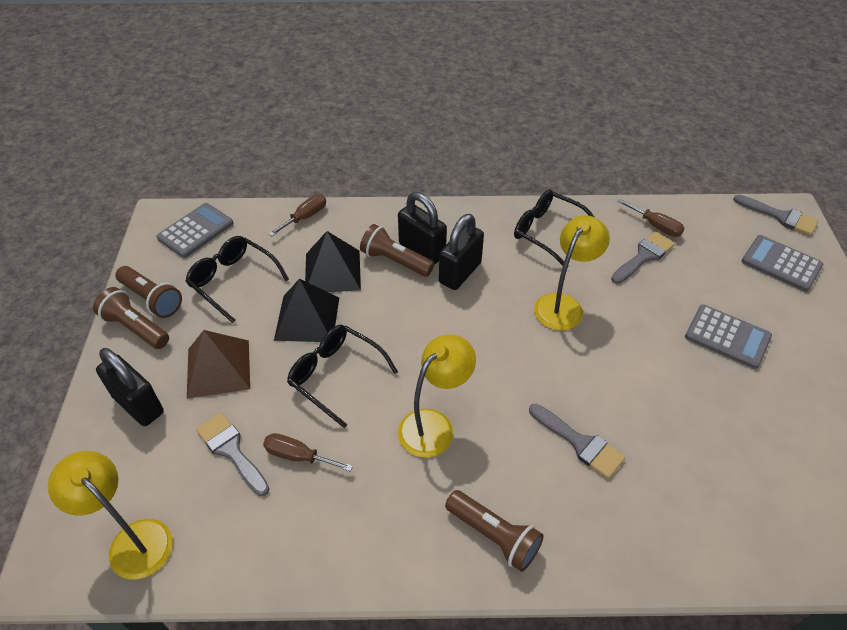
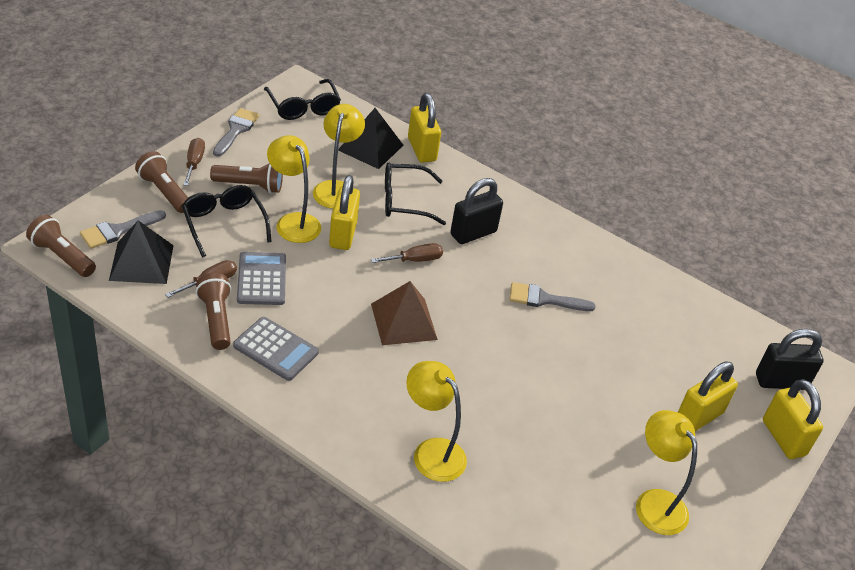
black padlock: [96,348,164,426] [398,192,447,264] [439,214,484,290] = 3 -> [450,178,503,244] [756,329,823,390] = 2
grey brush: [196,412,269,496] [529,404,625,479] [611,231,675,284] [733,195,818,236] = 4 -> [80,210,166,249] [213,108,260,157] [509,282,595,311] = 3
grey calculator: [157,203,234,258] [685,304,772,369] [742,235,824,292] = 3 -> [233,317,319,381] [237,252,286,305] = 2
yellow lamp: [48,451,173,580] [398,334,476,458] [534,215,610,330] = 3 -> [267,135,321,243] [313,104,365,209] [406,361,467,482] [636,410,697,535] = 4
yellow padlock: none = 0 -> [329,175,360,250] [408,93,441,163] [678,361,738,431] [763,379,823,459] = 4

